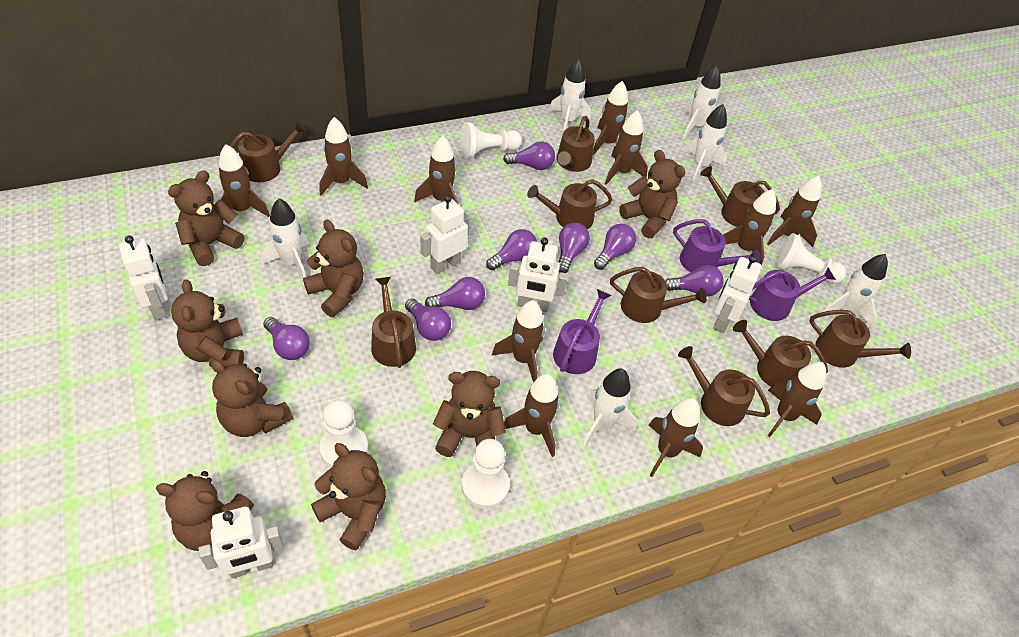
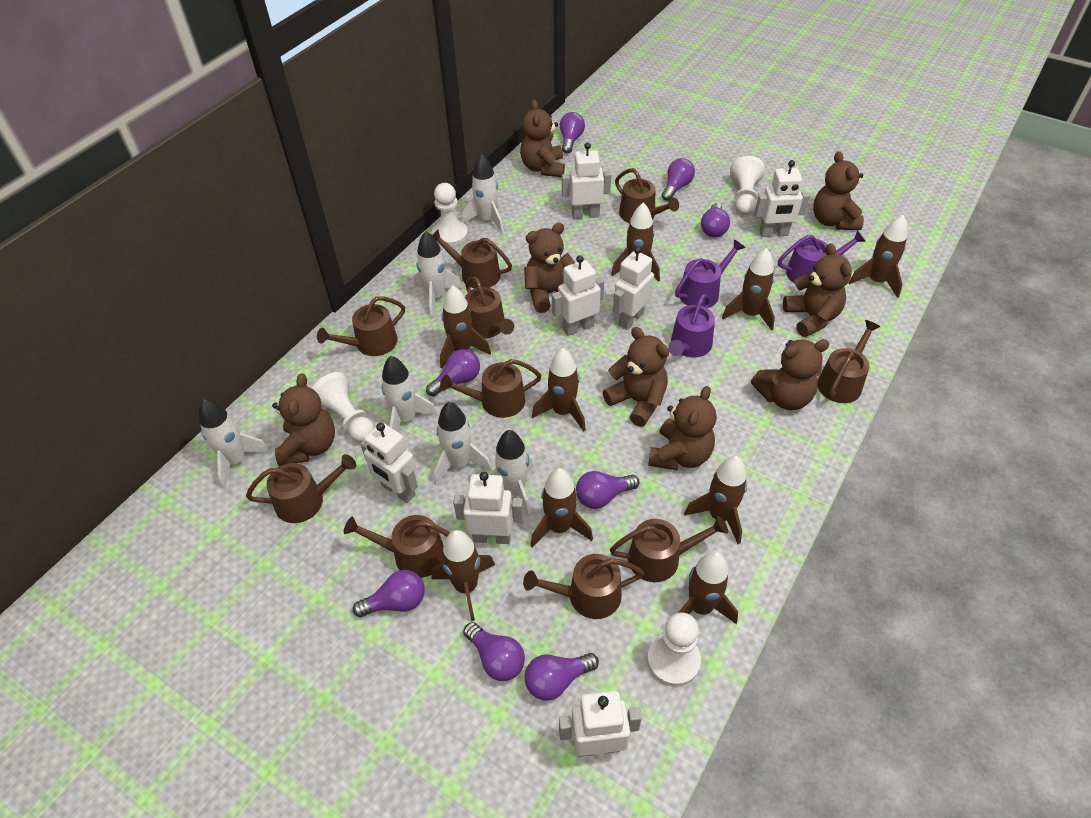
brown rocket: [219,144,270,217] [320,117,368,196] [414,136,459,205] [492,300,545,382] [504,374,560,457] [593,81,628,155] [605,110,648,185] [649,398,703,477] [723,189,776,265] [767,176,822,247] [767,362,826,437] = 11 -> [432,530,495,621] [440,285,491,368] [530,468,593,548] [532,348,586,431] [611,203,660,282] [678,551,738,624] [684,456,747,544] [722,248,775,331] [849,215,908,298] = 9
brown watering can: [230,121,307,182] [371,277,416,368] [527,179,613,229] [557,116,595,172] [610,267,707,323] [678,346,770,426] [700,166,780,227] [733,320,828,386] [809,310,911,368] = 9 -> [246,454,356,523] [317,296,405,356] [344,515,450,578] [432,230,512,289] [440,359,542,418] [465,276,514,338] [523,554,644,619] [610,516,728,582] [615,168,679,223] [818,320,880,403] = 10
white robot: [119,235,168,320] [199,507,284,578] [420,195,470,274] [508,238,568,312] [713,255,762,333] = 5 -> [360,423,418,503] [453,472,524,544] [552,255,604,336] [559,691,642,757] [562,142,611,219] [613,247,654,330] [755,160,810,237] = 7

